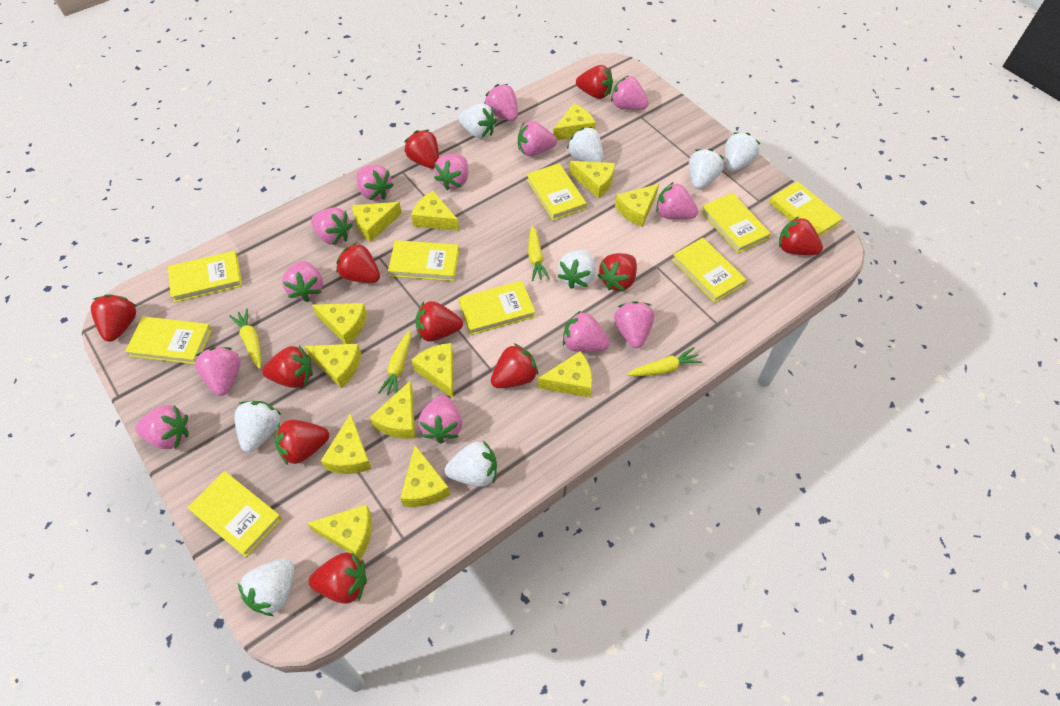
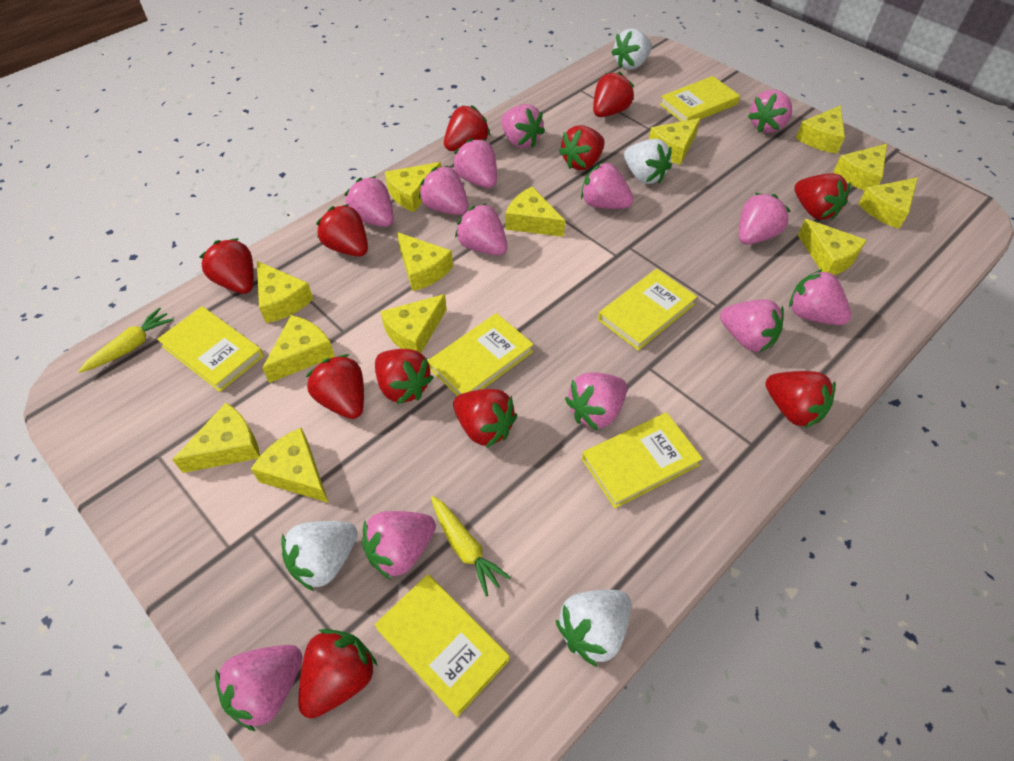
white strawberry: [234,401,282,452] [238,559,294,616] [445,440,497,487] [459,103,497,138] [557,250,596,289] [567,127,603,162] [689,149,724,189] [725,132,760,171] = 8 -> [281,521,358,592] [556,590,631,667] [611,28,652,70] [624,139,672,184] = 4
yellow book: [125,316,212,364] [168,251,242,302] [187,471,282,557] [388,240,459,281] [458,281,535,335] [527,163,587,221] [672,238,747,303] [701,193,771,253] [769,181,843,237] = 9 -> [157,306,264,392] [374,574,510,717] [428,313,534,396] [582,412,703,508] [598,269,697,351] [660,76,740,121] = 6
yellow carrot: [229,308,261,369] [378,330,411,395] [528,226,550,281] [627,347,702,376] = 4 -> [79,307,174,373] [431,496,511,597] = 2

